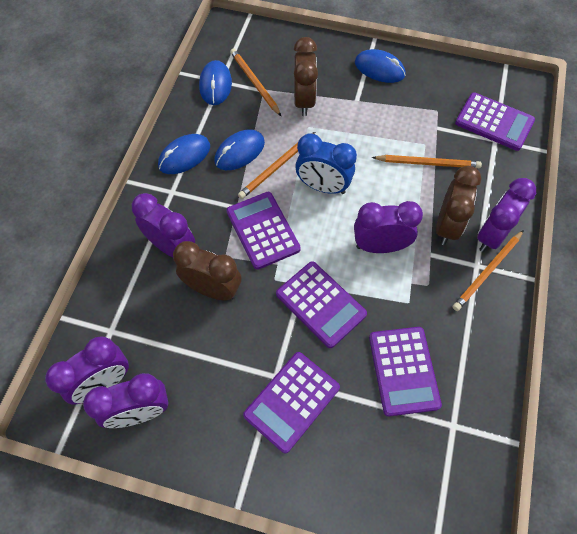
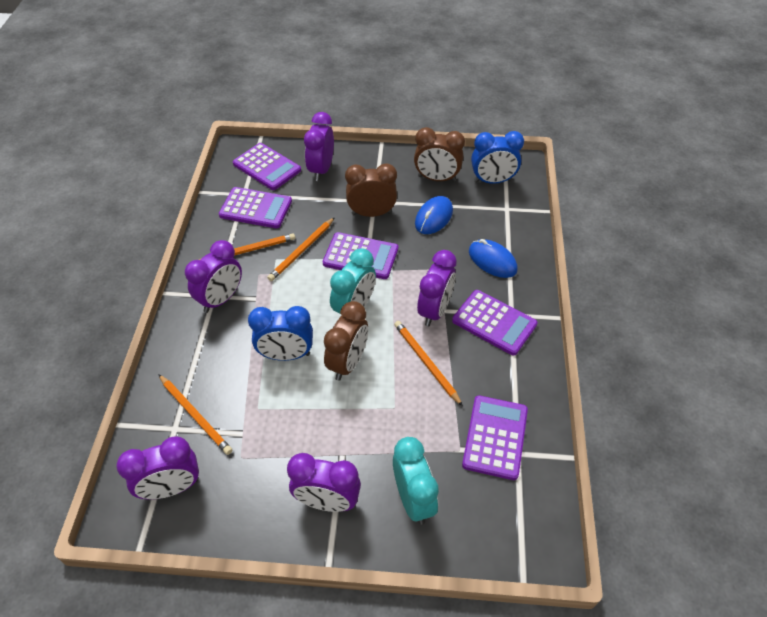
blue clock: [295,133,357,194] = 1 -> [248,306,313,361] [471,131,524,184] = 2
blue mouse: [158,134,210,174] [199,60,232,105] [214,129,265,170] [355,49,406,83] = 4 -> [415,196,453,234] [469,239,518,278] = 2
turquoise clock: none = 0 -> [330,248,376,314] [393,437,439,524] = 2

